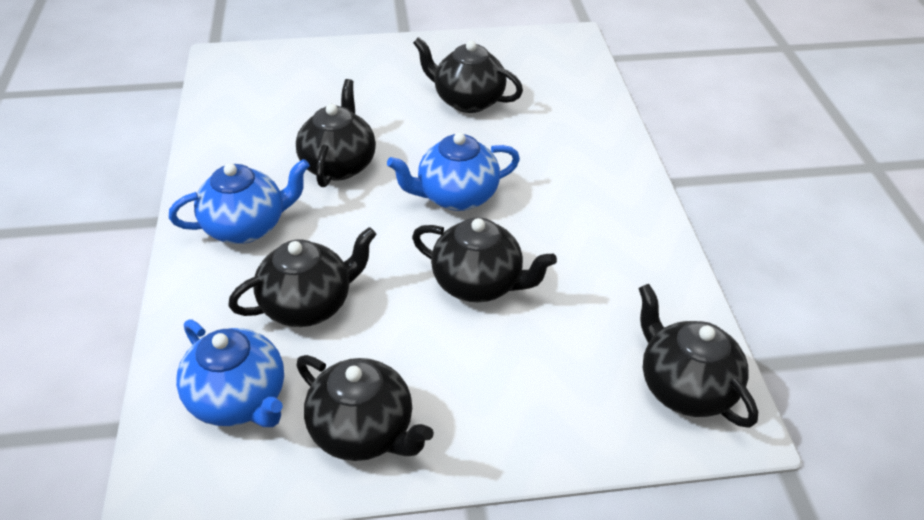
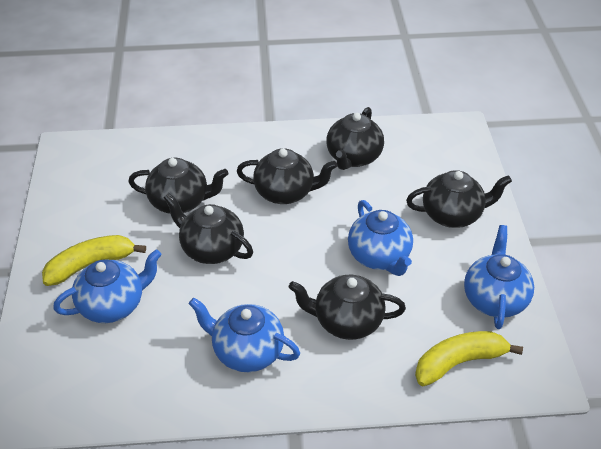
blue teapot: [169,159,310,244] [176,319,284,427] [387,133,520,211] = 3 -> [53,249,162,323] [189,298,300,372] [348,200,413,276] [464,225,534,329] = 4
yellow banana: none = 0 -> [42,235,146,286] [415,331,523,386] = 2

